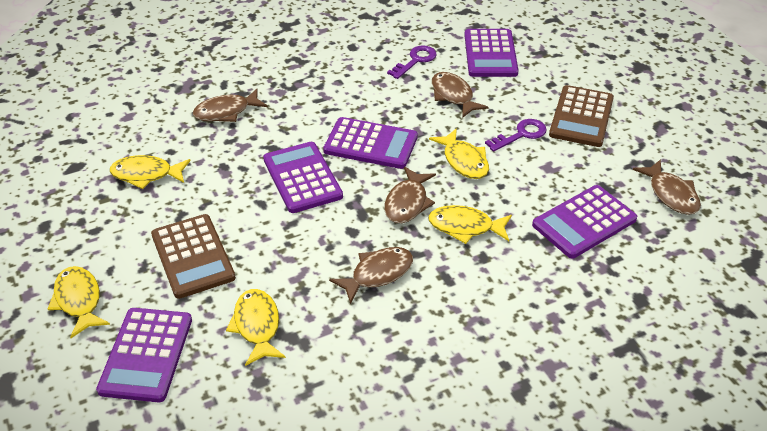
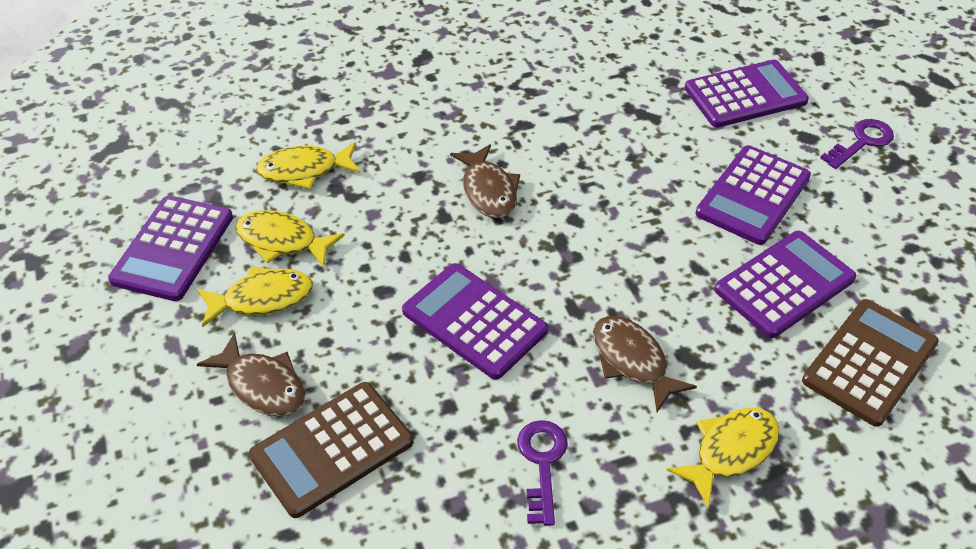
brown fish: [193,89,268,122] [329,247,413,304] [384,167,436,223] [432,72,489,118] [633,159,701,215] = 5 -> [197,332,306,417] [450,144,520,218] [593,316,697,412] = 3
yellow fish: [48,266,110,338] [110,155,191,189] [226,289,286,366] [428,205,512,244] [429,128,489,179] = 5 -> [197,266,313,327] [236,210,345,267] [256,142,361,189] [667,407,780,507] = 4

